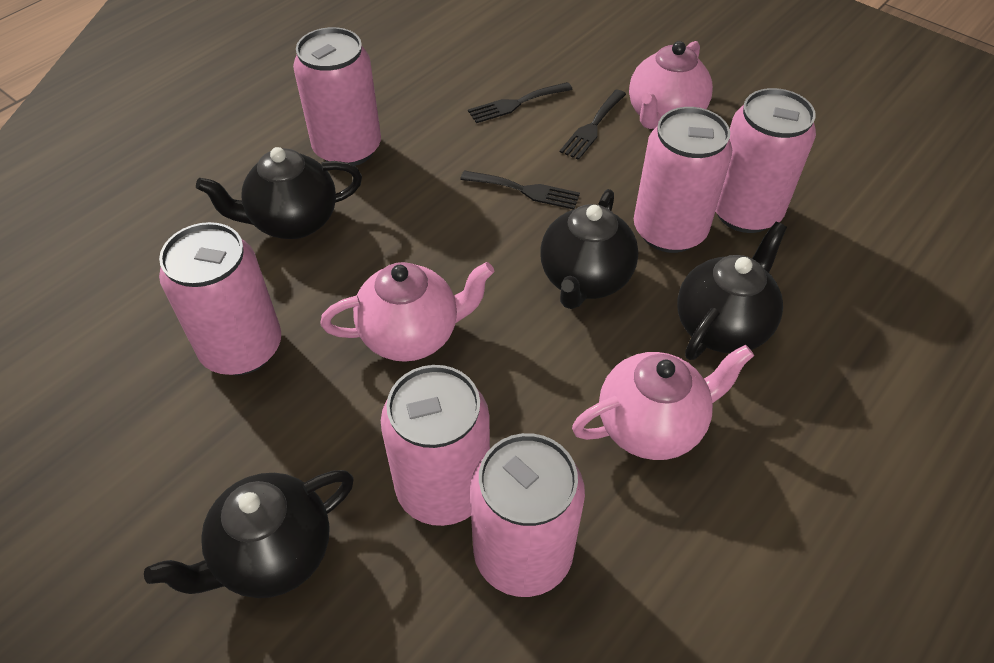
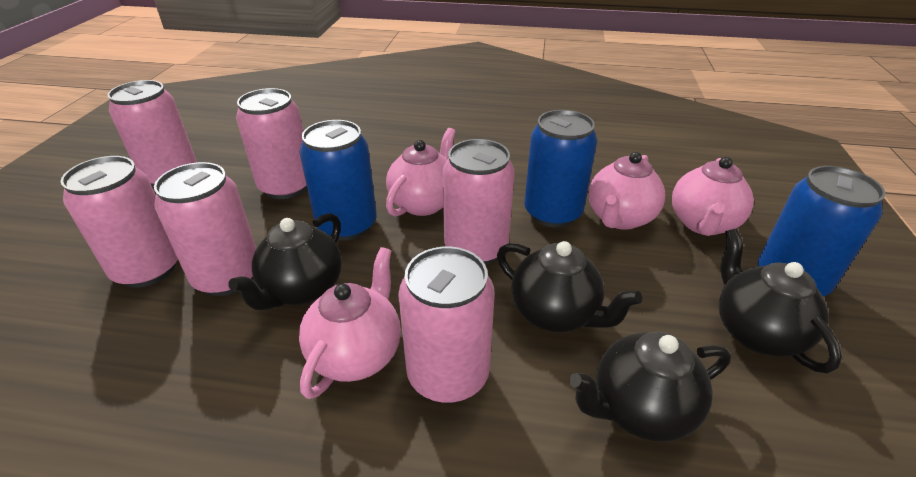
black fork: [460,170,580,210] [468,82,573,123] [560,89,626,160] = 3 -> none = 0
blue can: none = 0 -> [299,120,377,241] [524,110,597,227] [758,166,886,296] = 3
pink teapot: [320,262,494,362] [572,345,754,460] [629,41,713,129] = 3 -> [299,247,401,399] [386,128,456,216] [589,152,666,230] [672,157,754,236] = 4

